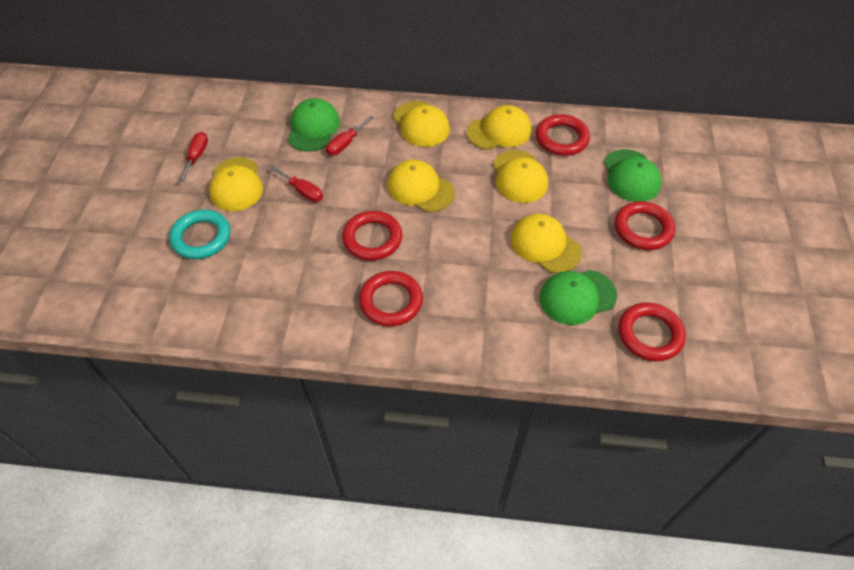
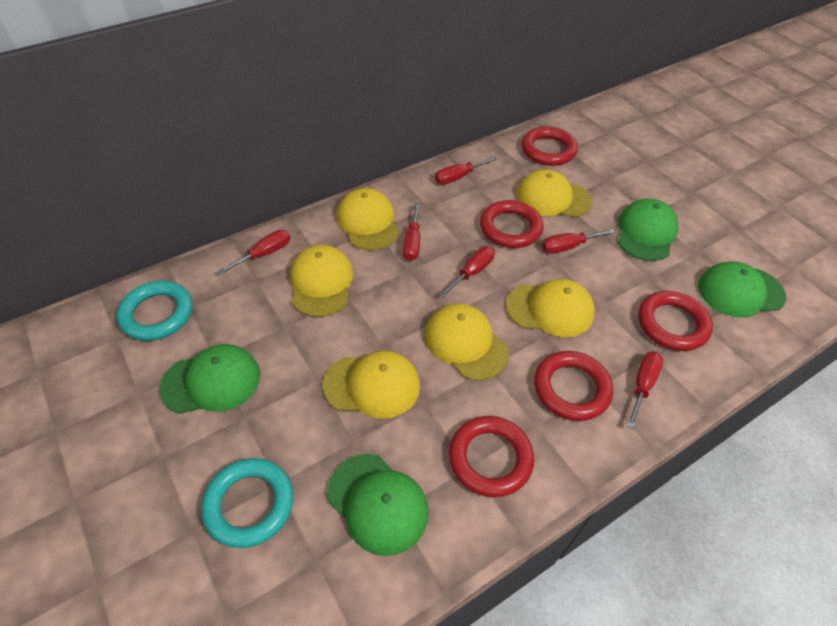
green cap: [288,98,340,152] [540,270,617,325] [604,149,662,202] = 3 -> [159,344,260,414] [327,454,429,556] [618,198,679,261] [698,261,786,318] = 4
red screwdriver: [178,132,208,183] [269,166,323,202] [326,116,374,155] = 3 -> [217,230,290,275] [403,203,420,261] [435,156,497,184] [439,246,495,298] [542,229,615,253] [627,351,663,429] = 6
turquoise ring: [169,210,230,259] = 1 -> [117,281,193,341] [201,458,294,548] = 2

